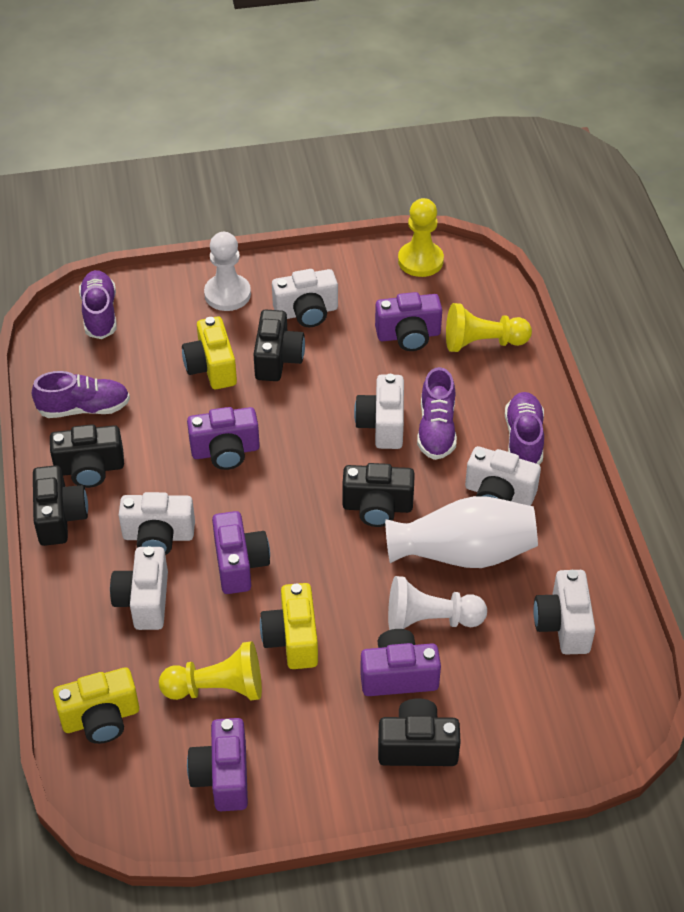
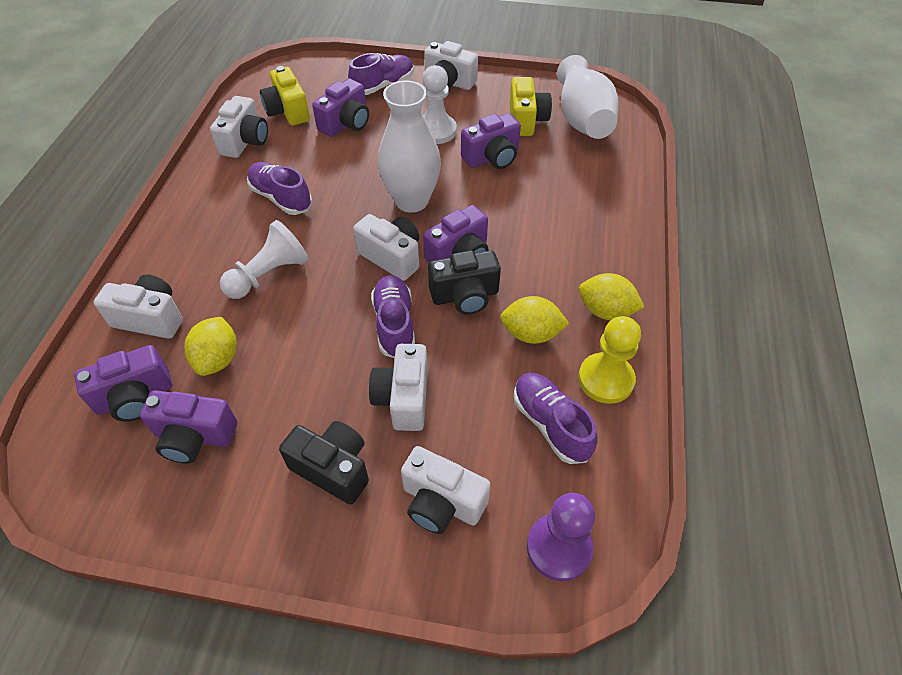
black camera: [33,465,88,546] [50,424,124,488] [253,309,305,381] [342,463,415,527] [378,698,461,766] = 5 -> [279,421,369,505] [428,250,501,315] = 2
purple pawn: none = 0 -> [527,493,595,581] = 1
white vase: [385,496,538,568] = 1 -> [378,81,441,213] [557,55,618,139] = 2
yellow camera: [53,667,139,744] [182,316,237,389] [260,583,318,669] = 3 -> [260,66,310,126] [510,77,552,136] = 2
yellow lemon: none = 0 -> [184,317,237,376] [500,296,569,344] [579,273,644,320] = 3
yellow pawn: [159,641,262,701] [398,198,444,277] [446,303,532,352] = 3 -> [578,316,641,404] = 1

